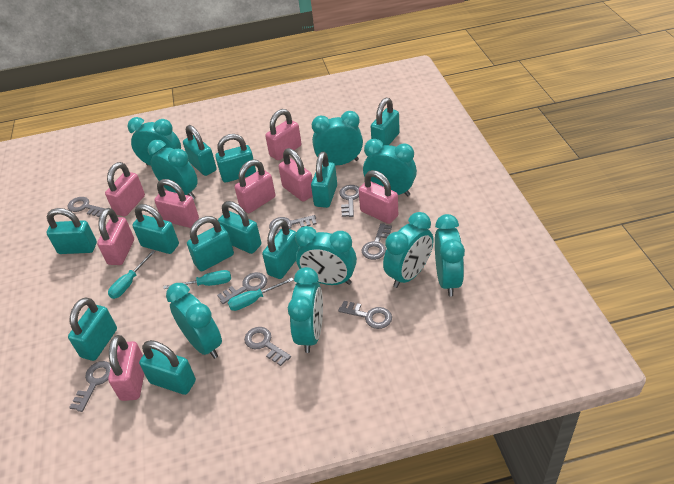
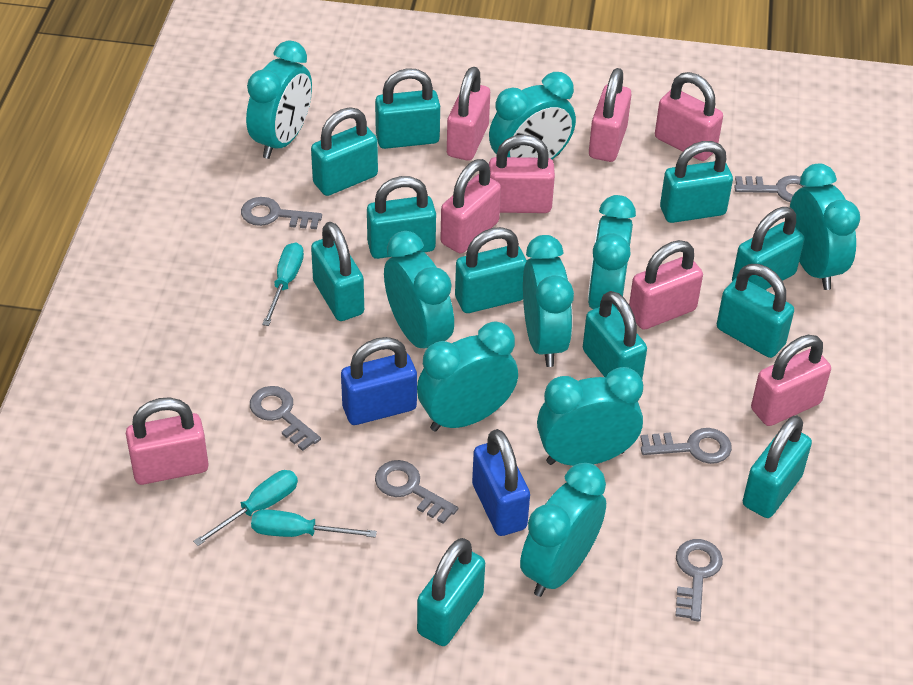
blue padlock: none = 0 -> [341,337,417,425] [472,429,530,536] = 2
grey key: [67,197,106,217] [69,361,111,412] [217,272,267,304] [244,327,291,366] [269,215,317,234] [338,301,392,329] [339,185,359,217] [362,223,392,260] = 8 -> [241,197,322,229] [250,386,321,451] [375,460,458,524] [640,428,732,464] [676,539,723,621] [734,176,804,202] = 6

